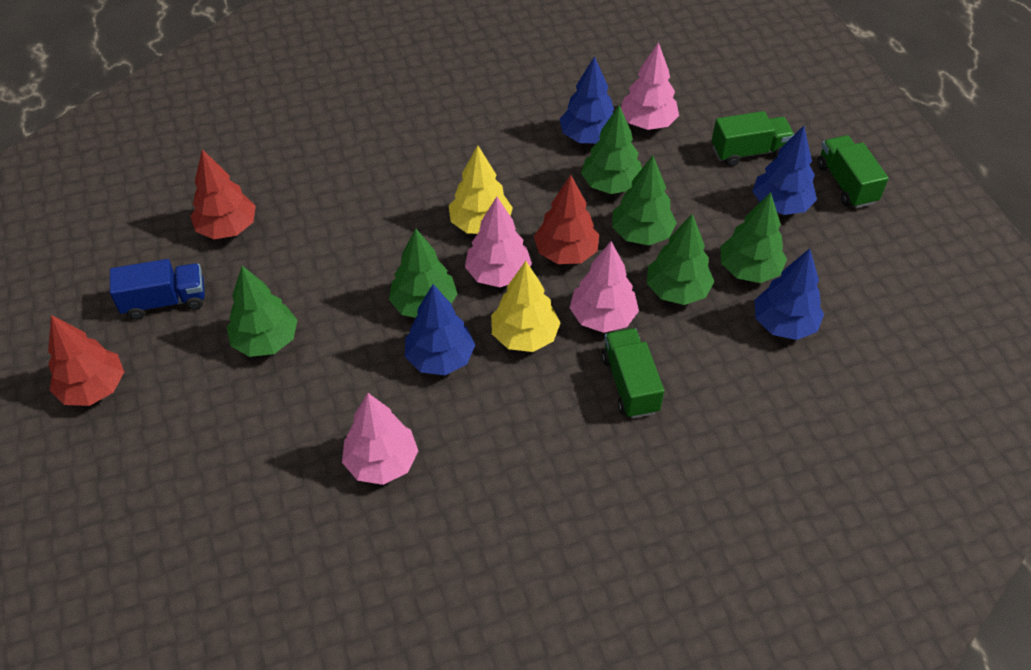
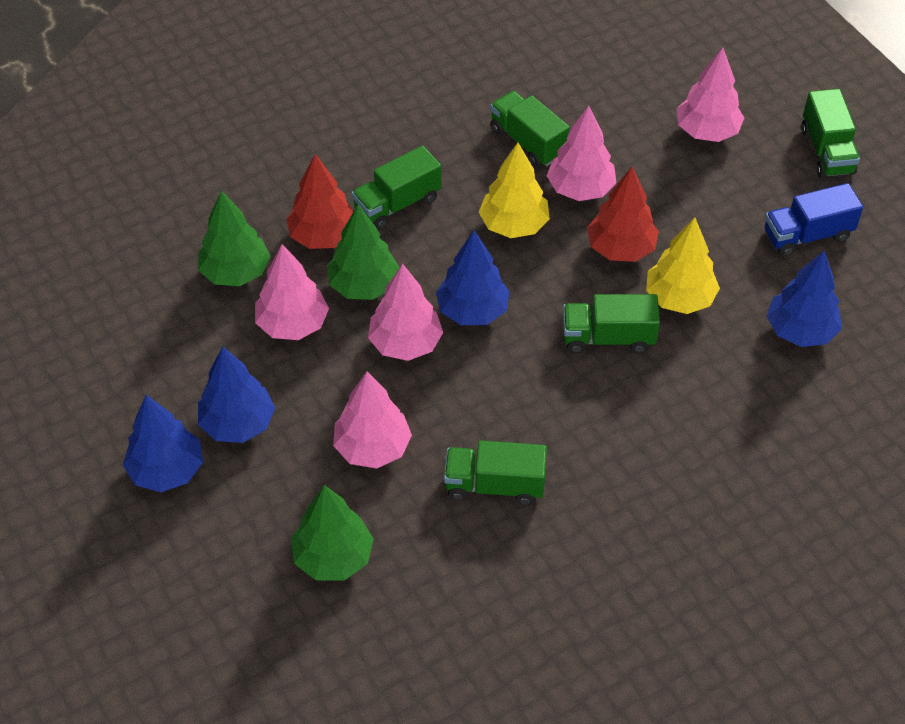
green tree: [227,266,297,357] [389,228,457,318] [581,105,642,194] [612,156,677,245] [647,214,714,305] [720,192,787,283] = 6 -> [198,190,270,286] [291,485,374,580] [327,204,400,300] = 3
green truck: [601,328,664,419] [712,111,794,166] [817,135,889,208] = 3 -> [352,146,442,230] [444,440,547,505] [490,91,570,167] [563,294,660,353] [801,89,860,178] = 5
pink tree: [342,393,418,485] [465,197,532,287] [569,241,639,333] [621,42,679,130] = 4 -> [255,244,329,340] [333,371,412,468] [368,263,443,361] [547,106,617,201] [677,47,744,142] = 5
red tree: [48,315,124,406] [191,149,256,239] [534,175,599,264] = 3 -> [286,154,354,249] [587,167,659,262] = 2

